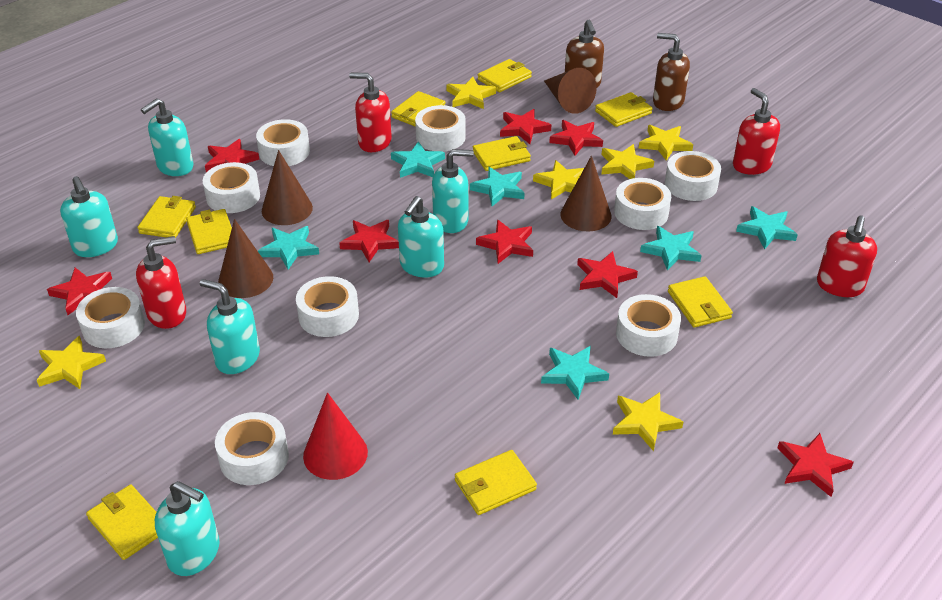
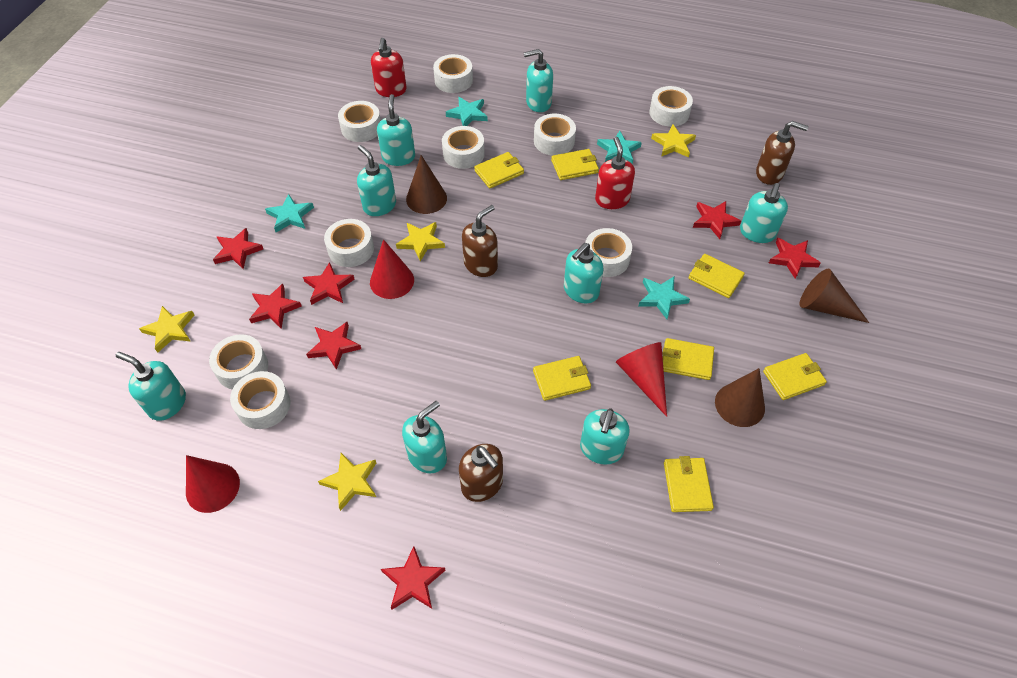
brown cone: [218,219,273,298] [262,150,313,225] [544,68,597,114] [560,156,611,232] = 4 -> [406,155,447,214] [715,368,765,427] [799,269,869,323] = 3
brown soap dispenser: [565,19,604,88] [653,33,690,111] = 2 -> [459,444,503,502] [462,205,498,277] [756,121,808,185] = 3
red cone: [303,392,368,480] = 1 -> [186,455,240,513] [370,239,414,299] [616,342,667,417] = 3
red soap dispenser: [136,236,186,329] [349,73,392,152] [733,88,780,175] [817,216,877,297] = 4 -> [371,38,407,97] [595,137,635,209] = 2
red star: [47,267,112,315] [205,139,259,172] [339,220,399,262] [476,220,533,264] [500,109,551,144] [549,120,603,156] [577,251,638,298] [778,433,854,497] = 8 -> [213,228,263,269] [249,283,302,329] [303,262,355,305] [306,322,361,370] [381,546,445,610] [693,201,741,239] [769,238,821,279] = 7
turquoise soap dispenser: [60,176,118,257] [141,98,193,176] [155,481,219,576] [200,279,260,374] [398,196,444,277] [432,149,474,233] = 6 -> [116,352,186,421] [357,145,396,216] [377,94,415,166] [402,401,447,473] [523,49,553,112] [564,243,603,303] [580,409,630,465] [740,183,788,243] = 8
turquoise star: [258,226,319,270] [391,141,445,178] [470,167,525,206] [541,346,609,399] [640,226,702,271] [736,206,798,249] = 6 -> [265,194,314,232] [446,97,488,126] [597,131,642,164] [638,277,690,319] = 4
yellow star: [37,336,106,389] [446,77,496,109] [533,160,584,199] [601,144,654,179] [613,392,683,451] [638,125,693,161] = 6 -> [139,306,194,353] [318,453,376,511] [396,222,445,261] [651,124,696,157] = 4
yellow wallet: [86,485,158,560] [137,196,196,238] [186,209,232,254] [391,91,446,127] [455,450,537,515] [473,136,531,171] [478,59,532,92] [595,92,653,127] [668,276,733,328] = 9 -> [474,152,524,188] [533,356,591,401] [551,149,599,180] [662,338,714,380] [664,456,714,512] [688,254,745,298] [763,353,827,400] = 7

